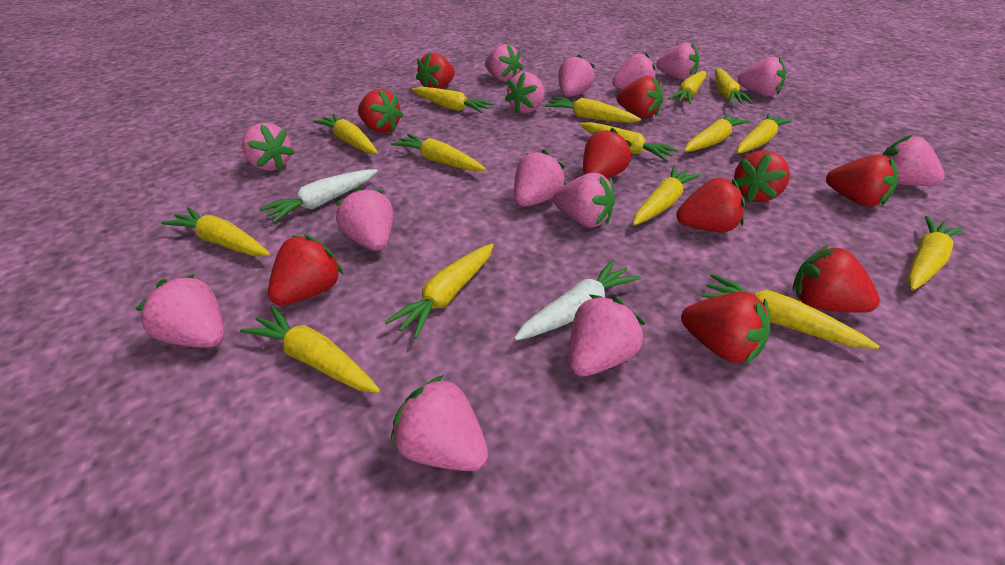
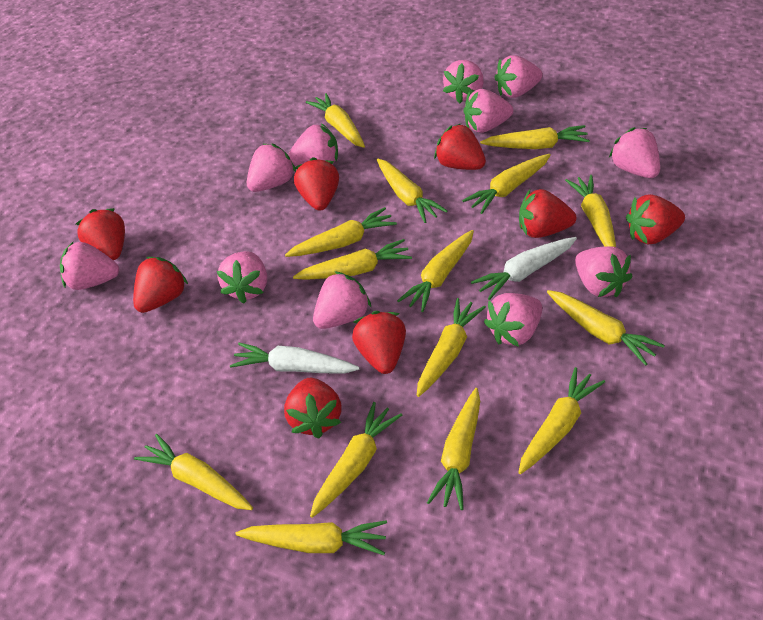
pink strawberry: [136,274,224,348] [242,123,295,171] [335,186,393,251] [391,375,488,471] [485,44,523,82] [505,72,545,114] [514,150,566,206] [553,173,615,227] [558,54,595,97] [569,295,645,376] [612,53,656,90] [657,42,699,80] [738,57,786,96] [882,135,945,186] = 14 -> [60,242,119,290] [217,251,267,303] [247,143,296,192] [288,123,338,166] [313,271,372,329] [443,60,484,104] [463,89,513,133] [484,293,543,347] [494,55,543,98] [575,246,633,298] [609,127,660,178] = 11
red strawberry: [268,235,344,305] [358,89,404,133] [416,53,455,89] [583,128,632,178] [617,76,663,118] [676,178,745,232] [681,292,770,364] [734,150,790,203] [792,245,880,313] [826,154,898,207] = 10 -> [76,208,125,260] [133,257,188,313] [284,378,341,439] [294,157,339,211] [352,311,406,374] [434,124,486,170] [519,189,576,238] [626,194,685,244] = 8

